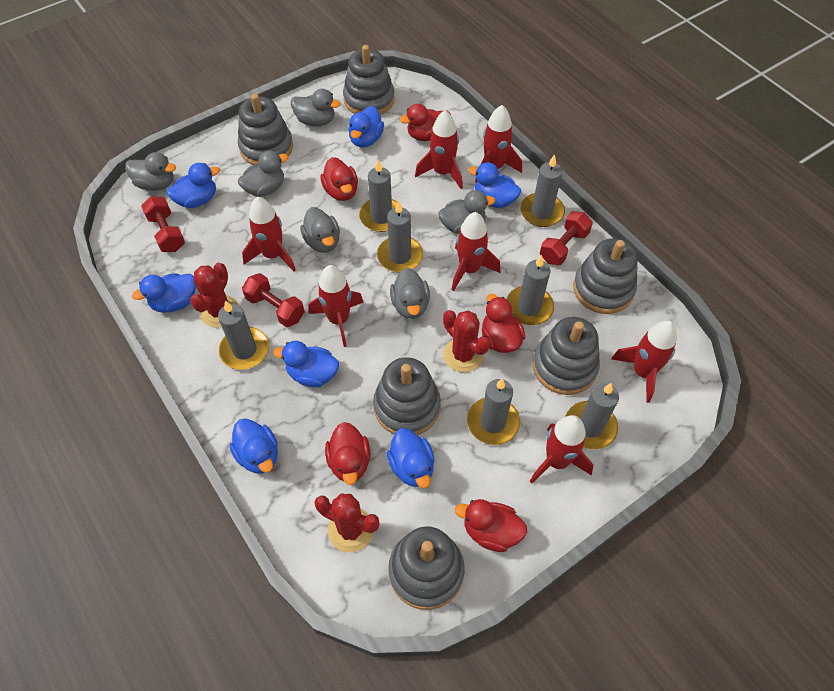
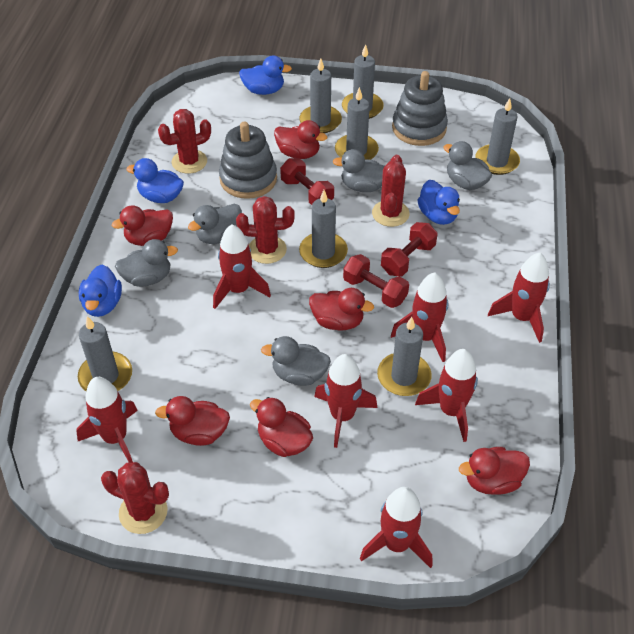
blue duck: [132,273,196,313] [166,163,220,208] [229,418,278,474] [273,341,339,387] [348,106,384,147] [387,428,435,488] [469,162,521,208] = 7 -> [79,265,122,317] [126,158,184,203] [239,55,292,95] [417,180,460,225] = 4
grey duck: [125,152,176,191] [238,151,288,197] [291,89,341,126] [300,207,340,253] [390,268,430,319] [438,190,495,234] = 6 -> [115,239,178,287] [188,204,242,244] [261,336,331,386] [333,149,385,192] [443,141,492,190] = 5
grey stacking toy: [238,94,293,165] [343,45,395,115] [373,357,441,435] [388,526,465,610] [533,317,600,395] [573,238,638,314] = 6 -> [219,122,277,199] [392,71,448,146] = 2
red cactus: [190,262,238,328] [315,494,379,552] [443,310,490,372] = 3 -> [101,462,169,534] [158,109,211,174] [236,196,295,264] [372,155,410,227] = 4
red duck: [320,157,358,201] [325,422,370,485] [400,104,451,141] [455,499,527,552] [482,294,525,353] = 5 -> [112,206,173,246] [155,396,230,446] [250,397,313,457] [274,120,327,159] [309,288,374,331] [459,447,530,495] = 6

